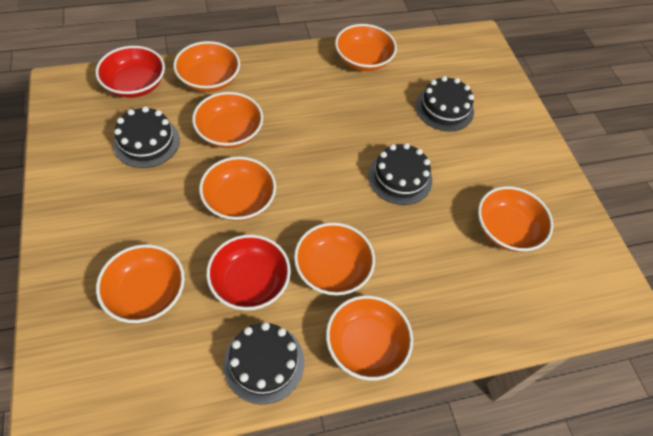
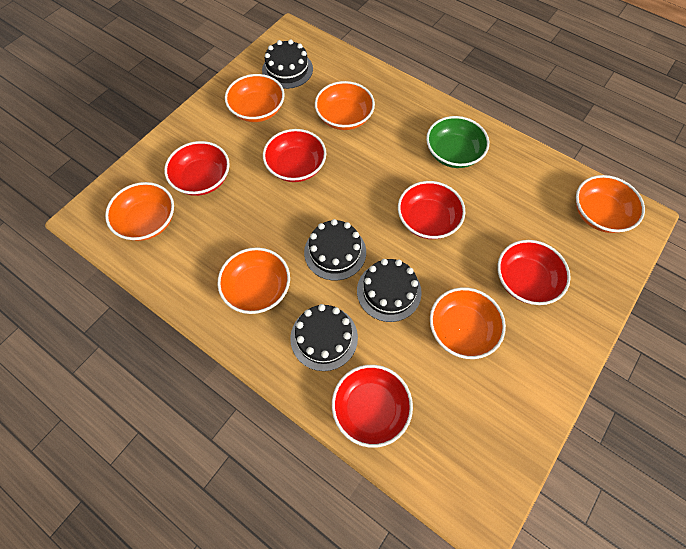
green bowl: none = 0 -> [426,116,489,168] = 1
orange bowl: [96,244,185,323] [173,41,240,92] [192,92,263,148] [199,156,276,221] [294,222,375,295] [326,295,413,380] [335,24,397,71] [478,186,553,252] = 8 -> [105,182,174,241] [218,247,290,314] [225,74,285,122] [315,81,375,130] [430,287,506,359] [576,175,645,233] = 6
red bowl: [95,46,165,98] [206,234,291,310] = 2 -> [164,141,230,196] [263,129,326,182] [332,365,413,448] [398,181,465,239] [497,240,571,305] = 5

